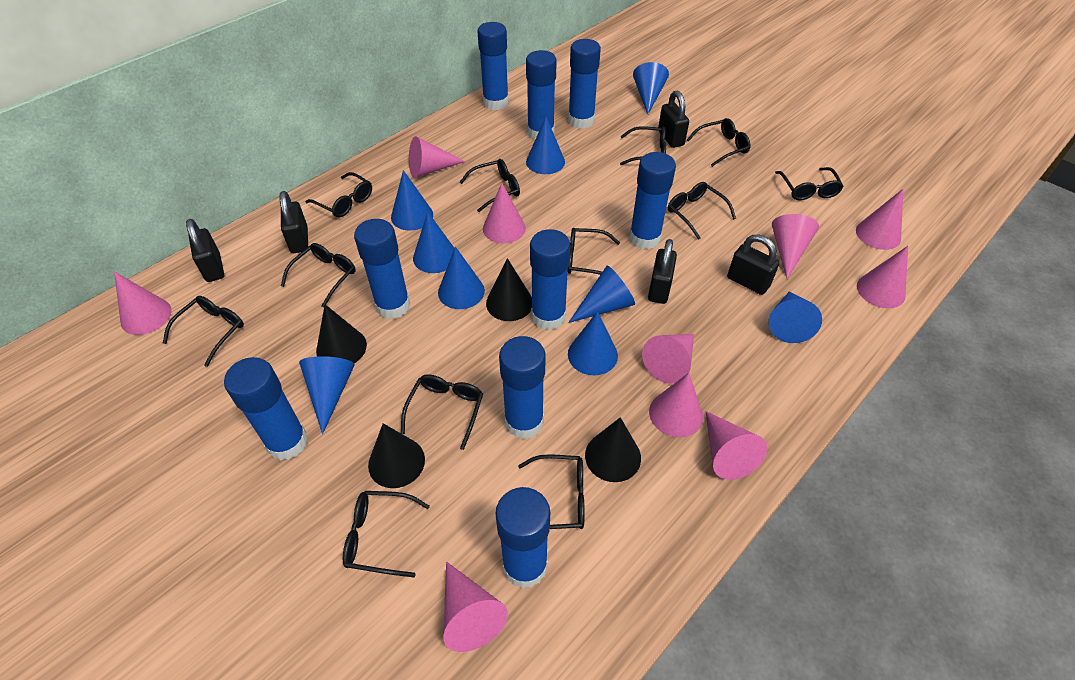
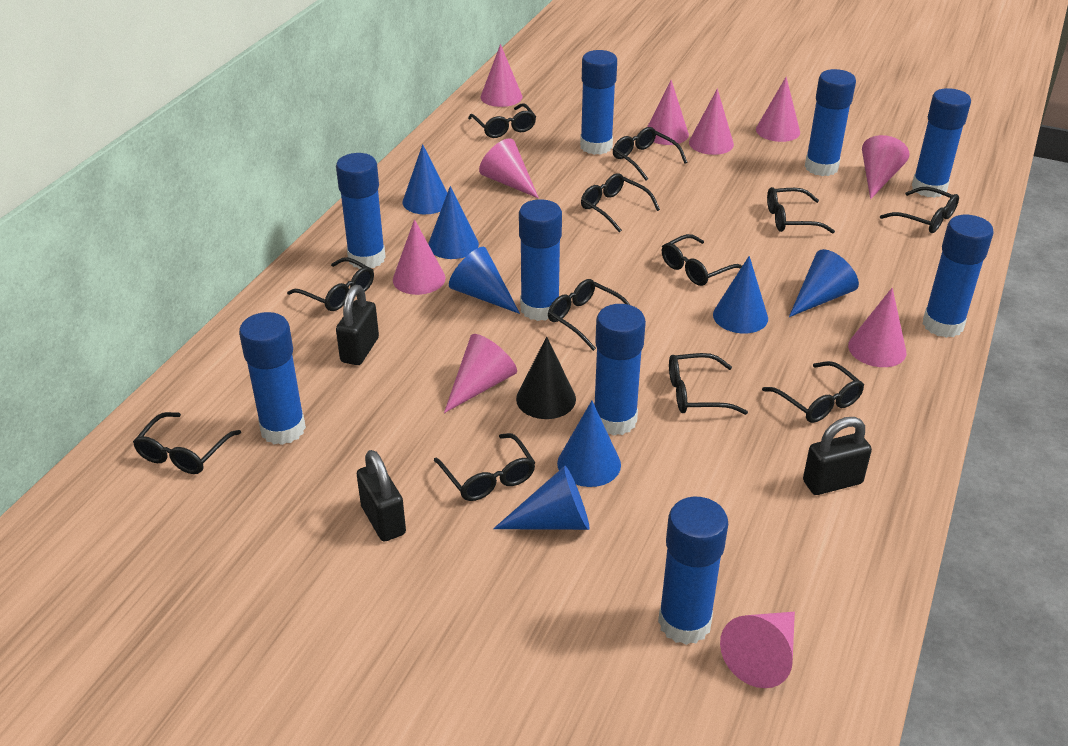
black cone: [316,304,367,363] [368,423,425,488] [486,258,532,321] [585,417,641,482] = 4 -> [516,336,576,419] = 1
black padlock: [186,219,224,282] [279,191,308,253] [648,239,677,304] [658,90,689,148] [727,235,779,295] = 5 -> [336,285,379,365] [357,450,406,542] [803,417,872,495] = 3
blue cone: [299,356,355,434] [391,170,433,231] [413,212,454,273] [438,247,485,309] [526,117,565,174] [568,266,635,323] [568,311,618,375] [633,62,669,114] [768,292,822,343] = 9 -> [403,144,447,214] [428,186,479,259] [449,247,520,314] [493,466,589,530] [557,401,621,487] [713,256,768,334] [789,249,859,317] = 7

